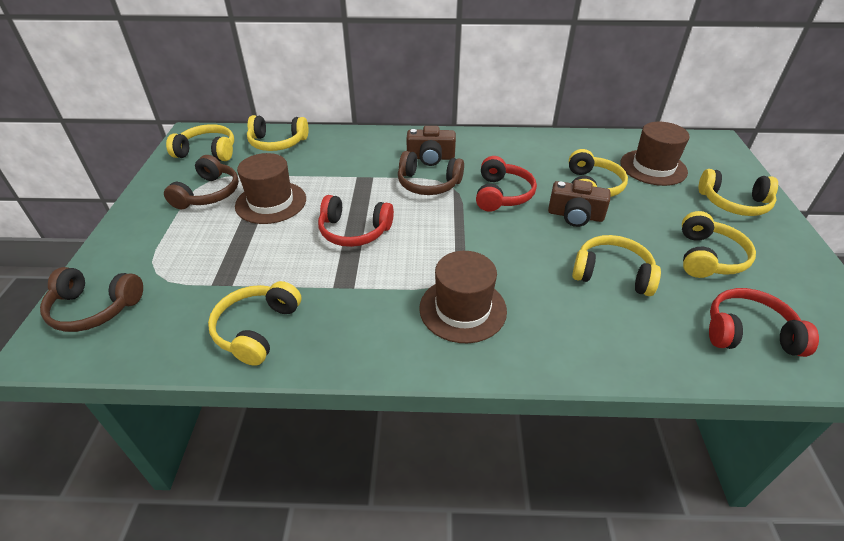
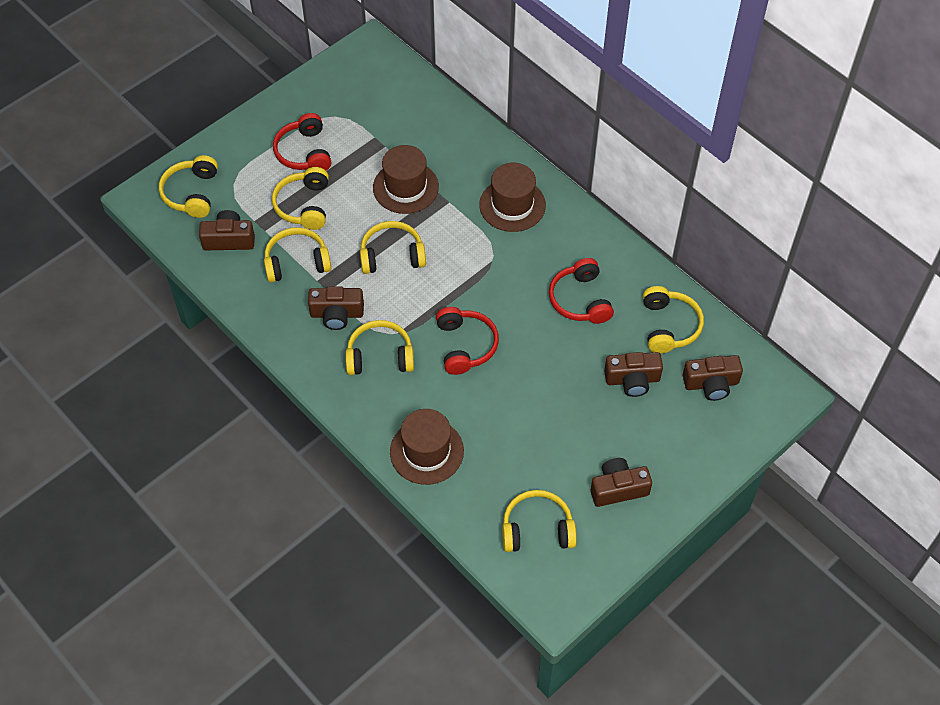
brown camera: [406,126,456,166] [548,180,610,227] = 2 -> [199,210,255,250] [308,287,364,330] [591,458,652,507] [604,352,663,397] [683,355,743,401] = 5
brown headphones: [40,267,143,332] [164,155,239,210] [398,151,464,195] = 3 -> none = 0

